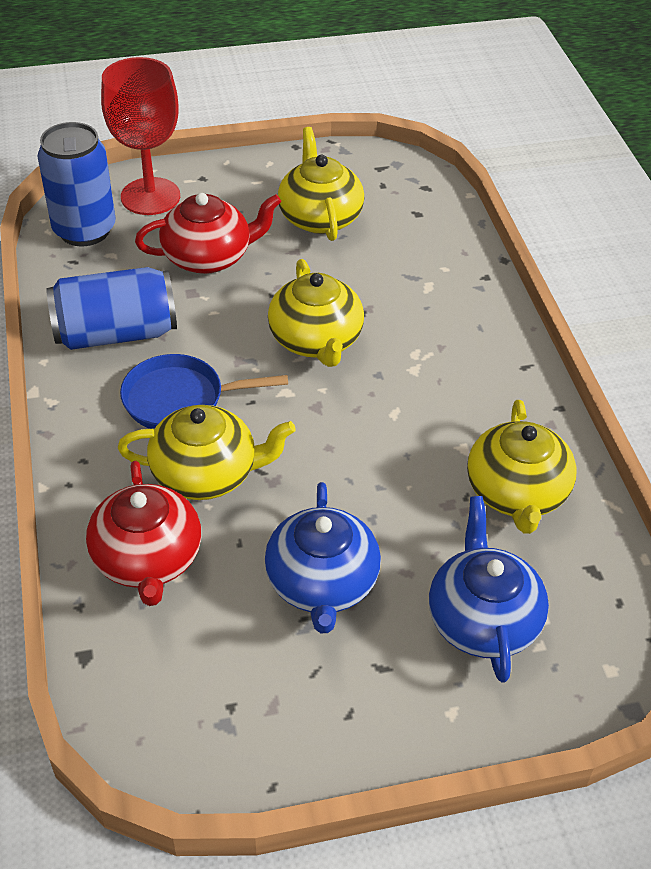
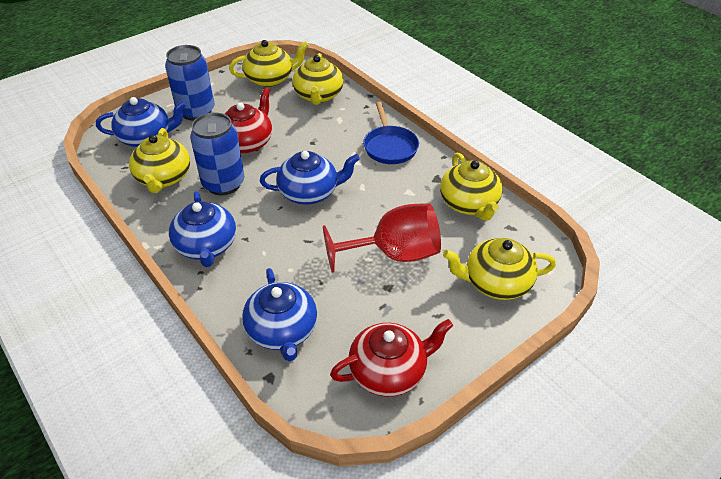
blue teapot: [265,482,381,633] [429,496,549,683] = 2 -> [96,97,187,147] [169,191,236,267] [242,268,317,361] [260,151,360,205] = 4
yellow teapot: [118,405,296,500] [268,259,364,367] [278,127,364,241] [467,400,576,534] = 4 -> [129,128,190,193] [229,40,309,87] [293,53,344,105] [440,152,503,220] [443,238,556,300] = 5

